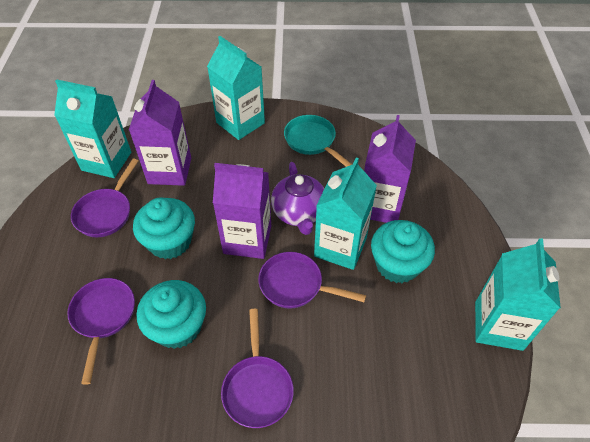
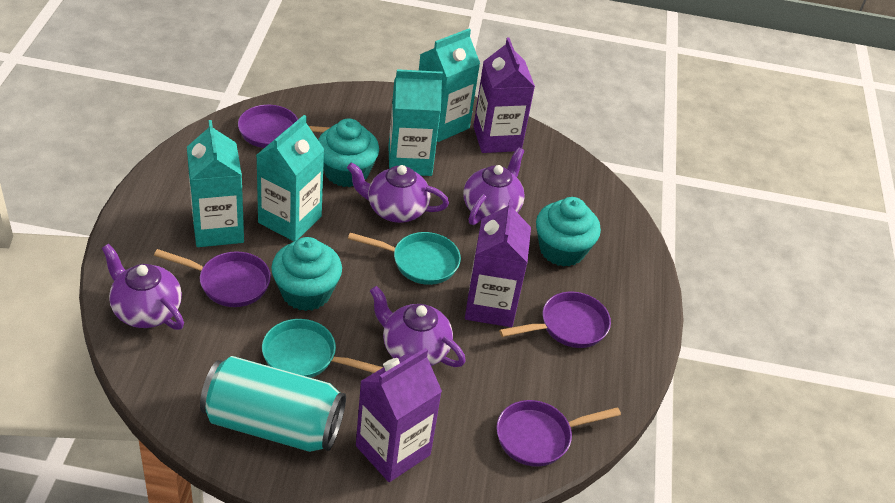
purple teapot: [271,162,324,235] = 1 -> [102,244,184,330] [347,162,449,223] [370,286,466,367] [463,147,525,225] = 4
turquoise can: none = 0 -> [200,356,346,452] = 1
turquoise pan: [284,115,352,167] = 1 -> [262,319,383,378] [348,232,461,285] = 2

